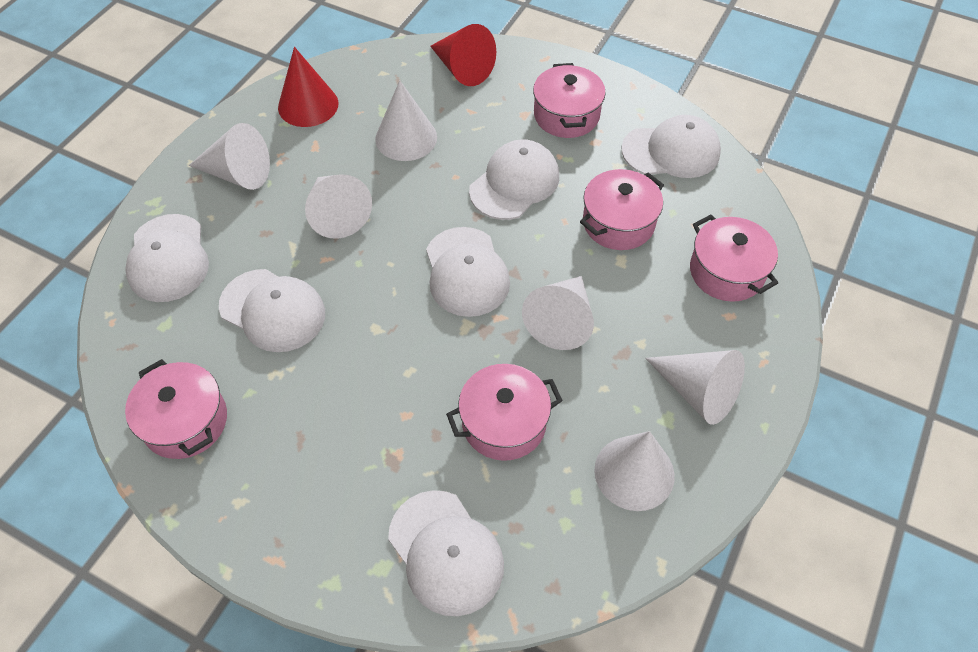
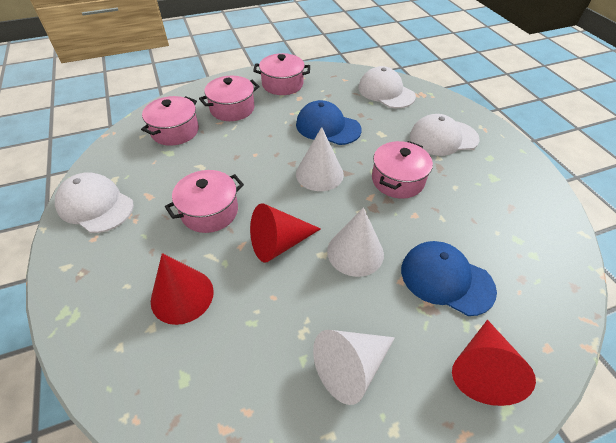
blue cap: none = 0 -> [296,100,362,145] [401,241,497,316] = 2
red cone: [278,47,338,127] [430,24,496,86] = 2 -> [151,253,214,325] [250,203,321,262] [452,320,536,406] = 3
white cap: [125,214,209,302] [219,269,325,352] [388,490,504,616] [426,227,510,317] [469,139,559,220] [622,115,721,178] = 6 -> [55,172,134,233] [358,66,416,108] [410,114,479,156] = 3
white cone: [189,123,270,190] [305,174,372,239] [375,80,437,161] [522,276,594,350] [594,431,675,511] [645,350,745,425] = 6 -> [296,127,344,191] [313,330,395,405] [327,207,384,277] = 3

